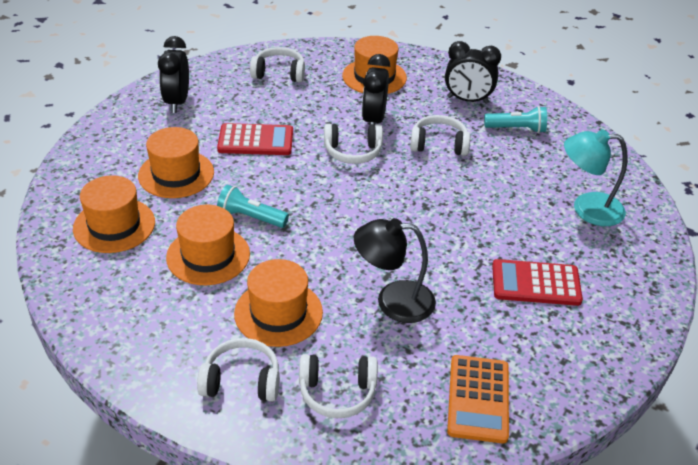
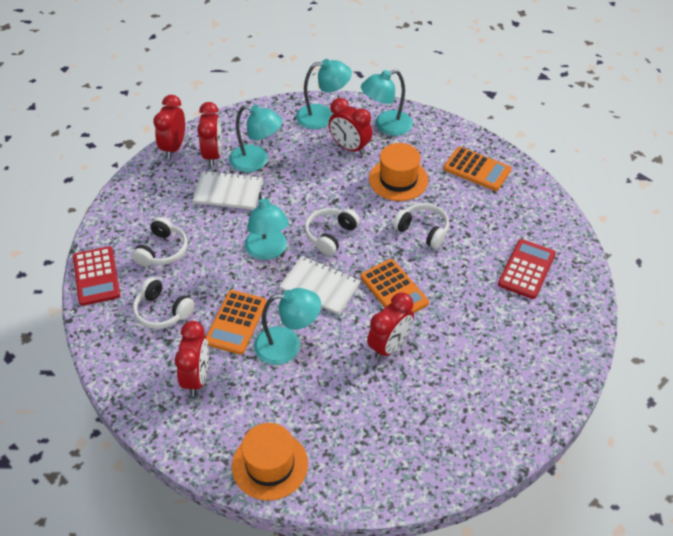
black clock: [158,36,189,113] [362,54,390,126] [445,41,501,104] = 3 -> none = 0
black lamp: [354,218,436,323] = 1 -> none = 0
orange calculator: [447,355,509,444] = 1 -> [206,290,266,354] [360,259,429,313] [443,147,512,191] = 3
orange hat: [73,175,155,253] [138,127,214,198] [166,205,250,285] [234,259,323,347] [342,36,407,94] = 5 -> [232,423,308,500] [369,143,428,201] = 2
red clock: none = 0 -> [153,95,185,159] [175,321,209,396] [197,102,222,167] [329,98,372,155] [367,293,414,360] = 5
turquoise flashlight: [217,185,289,228] [484,106,547,133] = 2 -> none = 0
turquoise lamp: [564,129,628,226] = 1 -> [229,105,282,172] [245,192,289,260] [254,288,321,365] [296,59,352,129] [361,70,413,136] = 5
white headphones: [197,338,280,402] [250,47,305,83] [299,354,378,418] [324,124,383,164] [410,115,470,156] = 5 -> [132,217,188,267] [133,277,195,329] [305,208,360,256] [393,203,449,249] = 4
white notebook: none = 0 -> [192,170,263,210] [279,256,361,315] = 2

